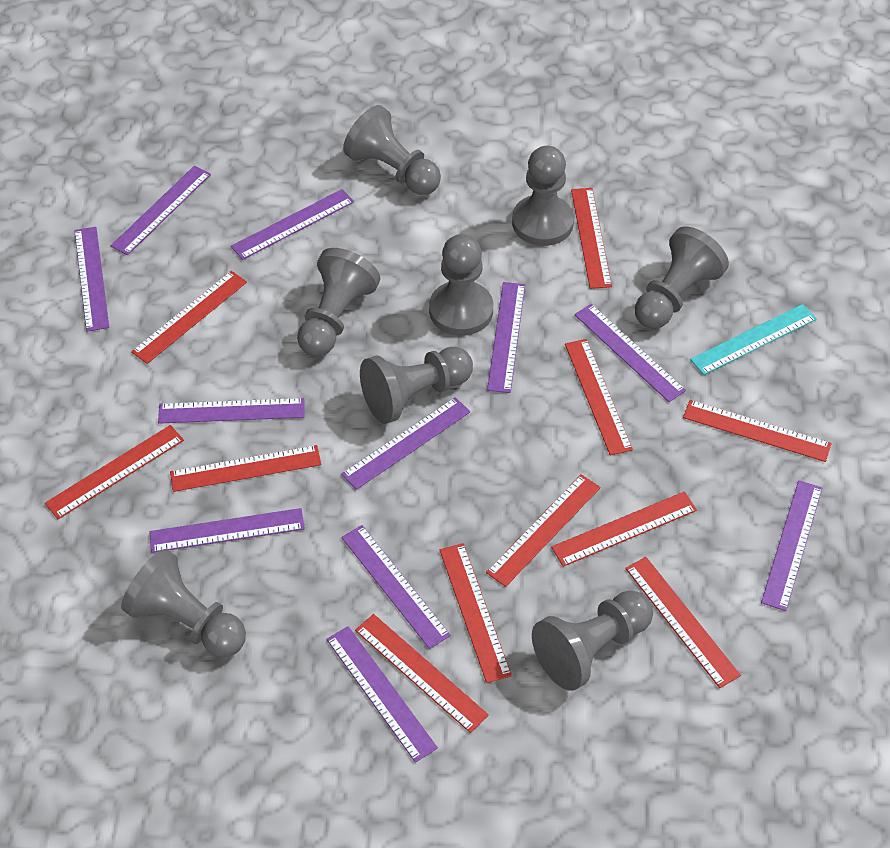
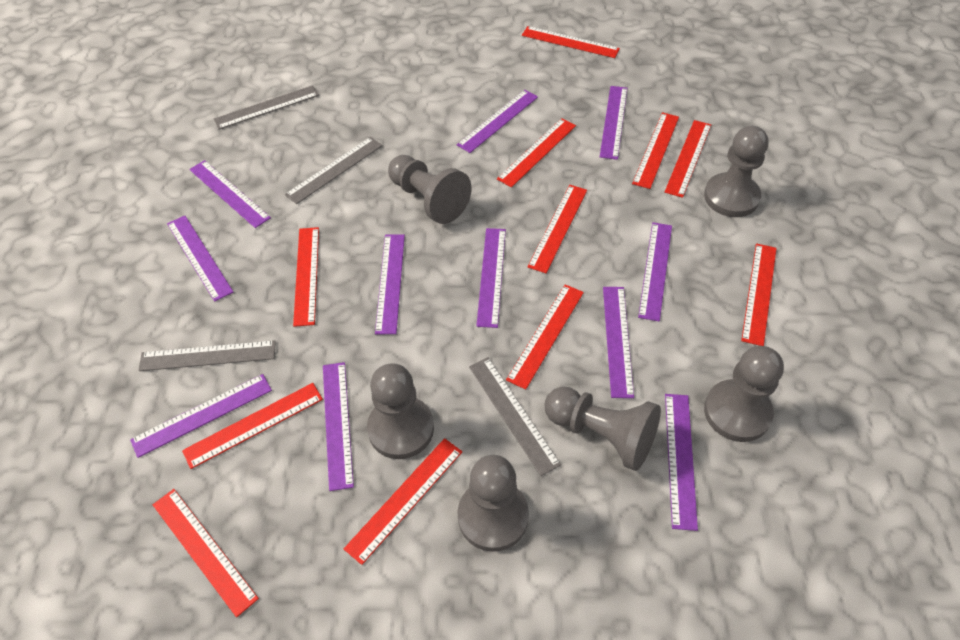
grey pawn: [121,549,246,657] [297,248,380,357] [343,105,441,195] [360,347,473,424] [429,234,493,336] [512,146,574,246] [532,590,653,691] [635,227,729,329] = 8 -> [367,363,434,459] [388,155,472,224] [457,455,529,552] [545,387,661,471] [704,126,768,217] [704,346,784,442] = 6
grey ruler: none = 0 -> [138,340,276,371] [214,85,319,130] [285,137,382,204] [469,357,561,476] = 4
turquoise ruler: [690,304,817,375] = 1 -> none = 0

